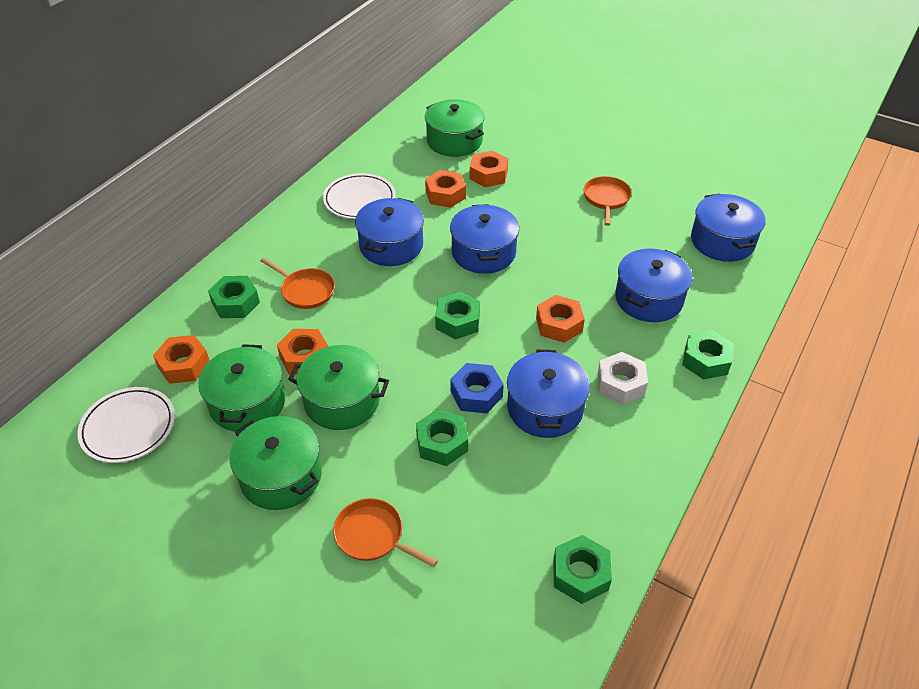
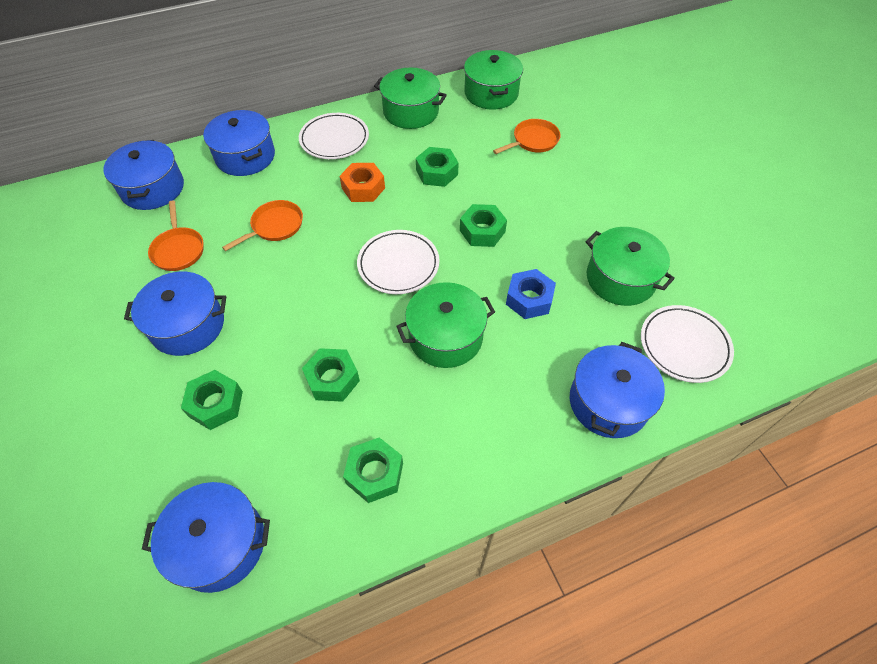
orange nut: [153,335,210,384] [277,329,328,375] [425,170,466,208] [470,150,508,187] [536,295,585,343] = 5 -> [340,163,385,202] = 1
white nut: [598,352,648,405] = 1 -> none = 0
white plate: [77,387,175,463] [323,173,396,219] = 2 -> [299,113,369,159] [357,230,440,294] [641,305,734,383] = 3

